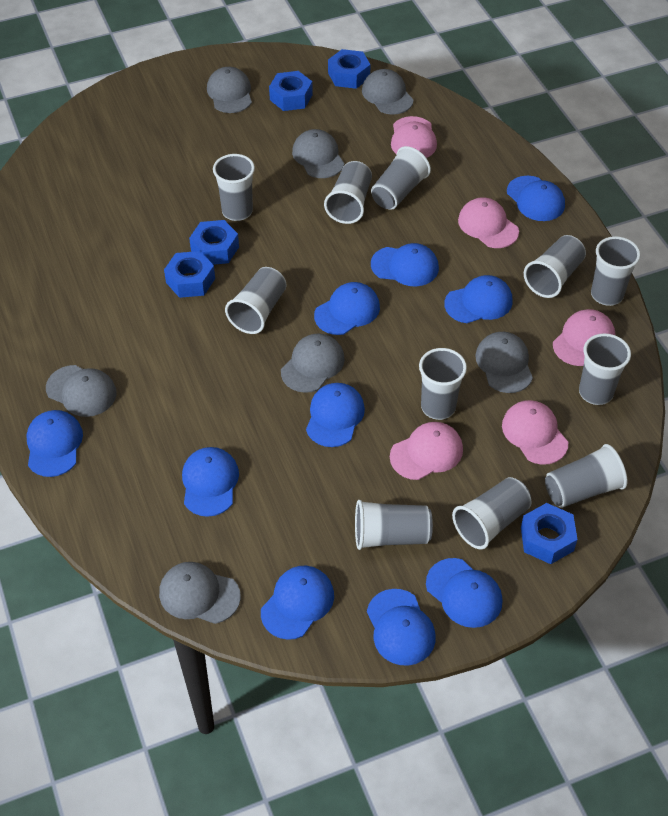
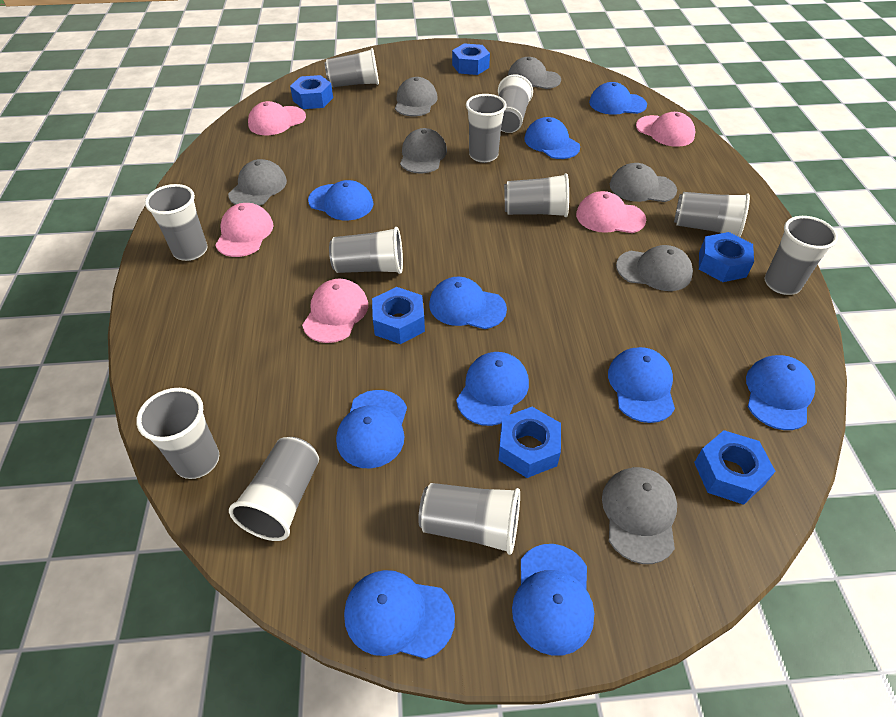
blue nut: [164,251,215,298] [189,220,239,265] [269,71,313,111] [328,49,371,89] [521,503,578,564] = 5 -> [290,75,333,109] [372,287,425,344] [452,43,490,75] [498,407,561,478] [694,430,775,505] [699,232,754,282] = 6

